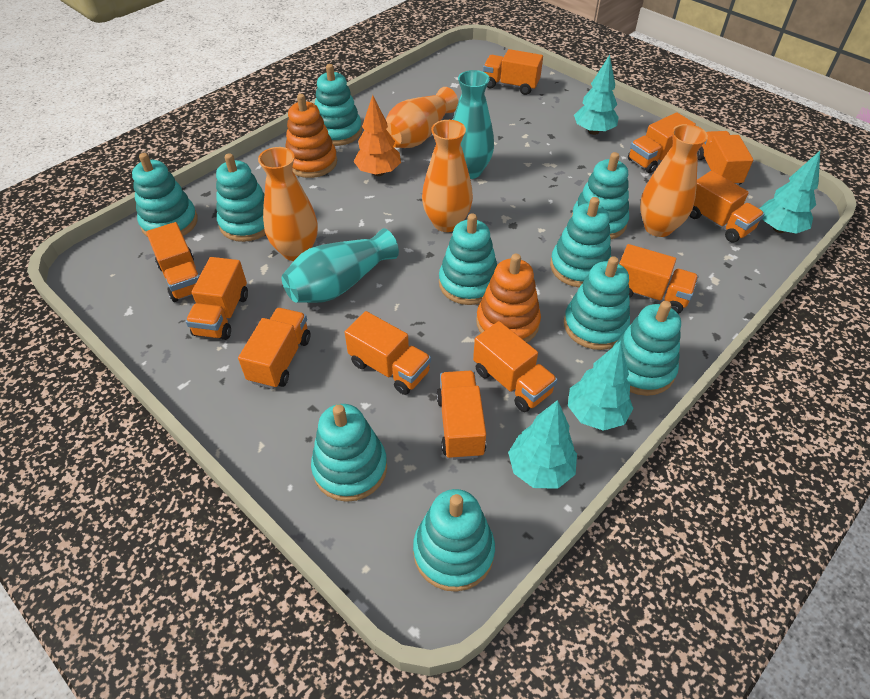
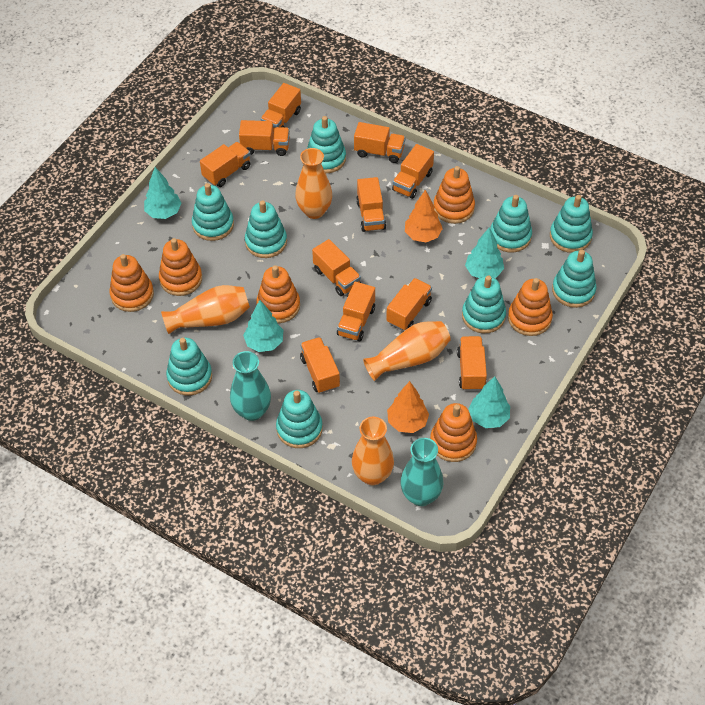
orange stacking toy: [286,94,337,178] [476,254,541,342] = 2 -> [109,254,154,312] [159,238,202,296] [256,265,300,323] [430,403,477,462] [434,166,475,224] [508,278,553,336] = 6
orange tree: [354,95,401,176] = 1 -> [387,381,429,433] [405,190,443,242] = 2
turquoise stacking toy: [132,153,198,237] [216,153,266,242] [311,404,387,502] [315,64,362,146] [413,489,495,592] [439,213,497,305] [550,197,611,287] [564,256,630,350] [572,152,629,239] [612,301,681,396] = 10 -> [166,338,212,396] [192,183,234,241] [245,200,287,258] [276,390,323,448] [307,116,346,173] [462,275,506,333] [490,195,532,252] [550,195,593,253] [552,250,597,308] = 9

